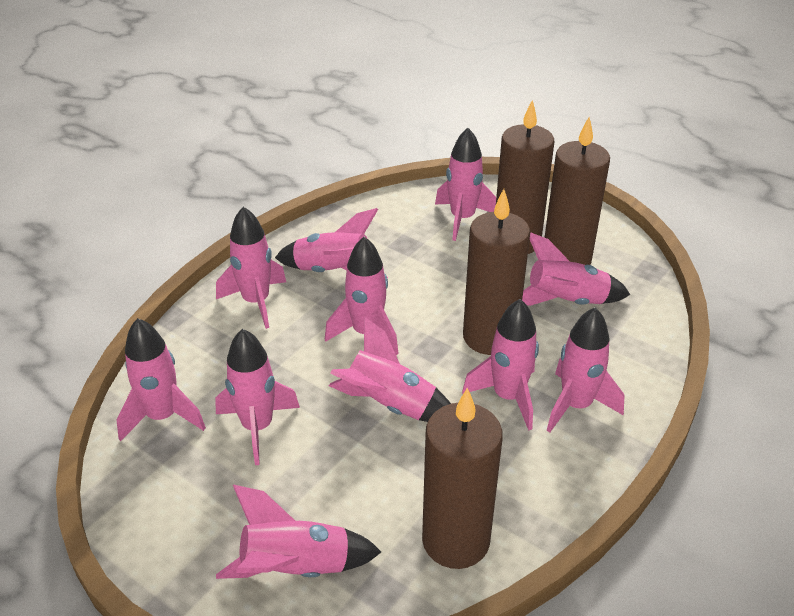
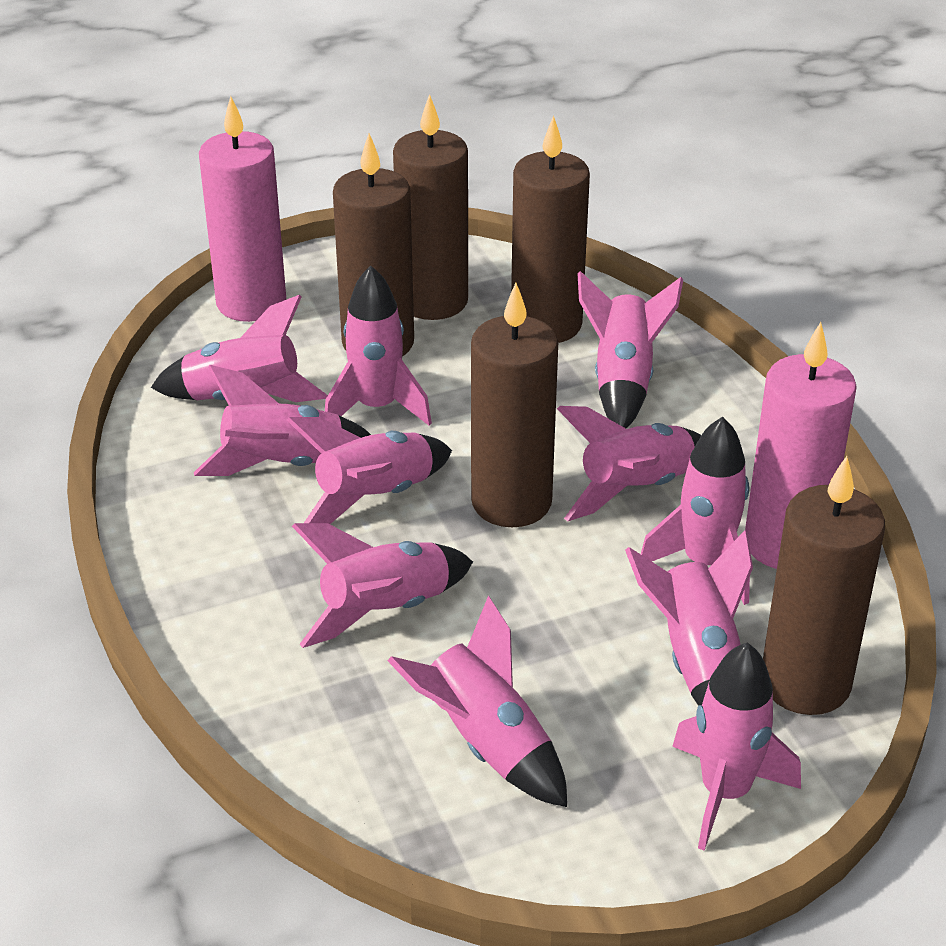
brown candle: [422,388,503,569] [463,189,530,355] [496,100,554,254] [544,117,610,265] = 4 -> [333,134,414,356] [393,94,468,320] [471,283,558,527] [511,115,590,343] [763,456,885,715] = 5
pink candle: none = 0 -> [199,96,286,322] [745,322,857,569] = 2

